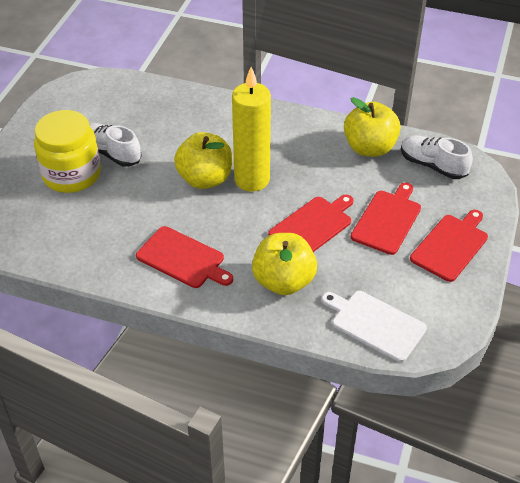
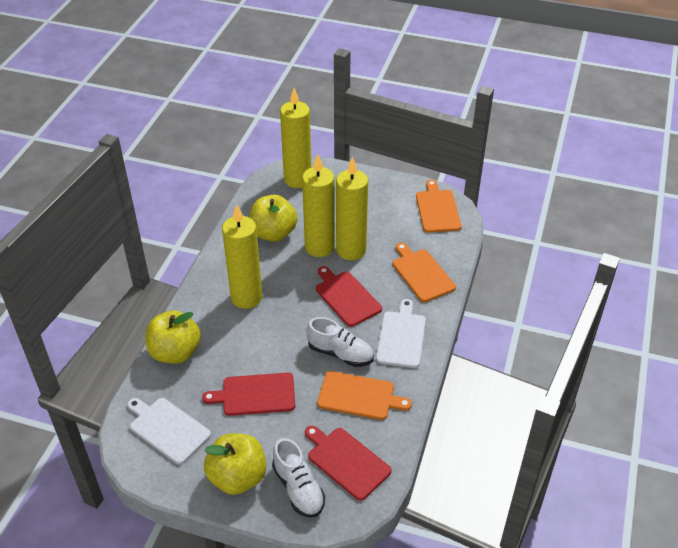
orange cutting board: none = 0 -> [317,371,412,420] [392,243,456,302] [416,180,462,233] = 3
red cutting board: [136,226,233,288] [268,195,354,252] [351,183,421,255] [410,210,488,282] = 4 -> [202,373,295,416] [305,426,392,501] [316,266,382,327] = 3
white cutting board: [322,291,427,362] = 1 -> [127,398,211,465] [376,299,426,368] = 2
yellow candle: [232,67,271,192] = 1 -> [222,204,262,309] [280,88,311,188] [302,154,335,257] [336,157,368,260] = 4
yellow jar: [34,110,101,193] = 1 -> none = 0

